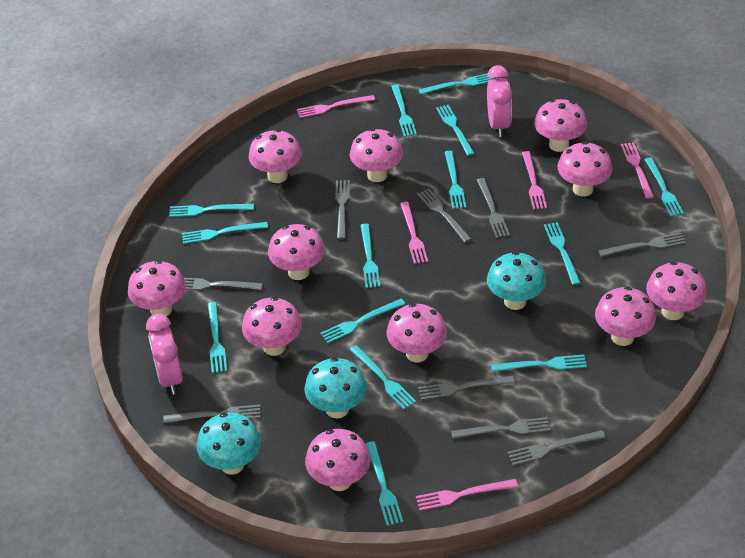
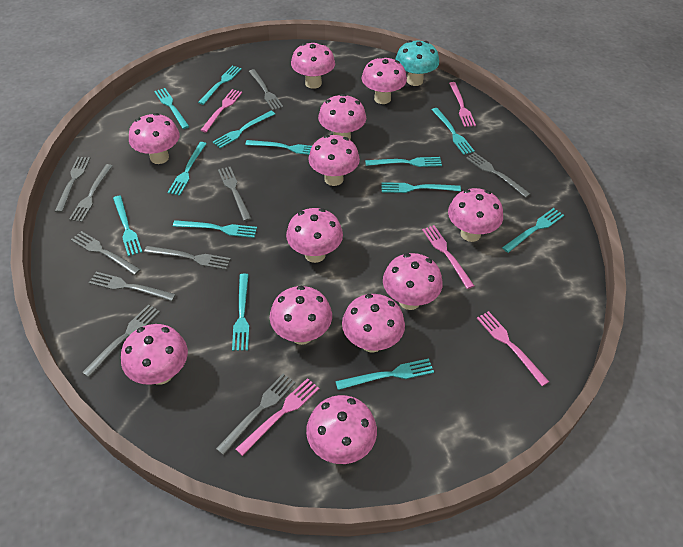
grey fork: [163,404,261,423] [184,278,263,290] [335,180,350,239] [417,189,471,243] [418,376,515,400] [451,417,551,439] [477,178,510,238] [507,430,606,466] [599,233,686,257] = 9 -> [55,157,90,213] [69,164,113,222] [71,231,141,275] [82,304,160,377] [89,272,176,301] [144,246,231,270] [216,374,296,455] [218,167,252,221] [249,69,283,110] [466,152,531,198] = 10
pink clock: [146,314,183,395] [487,65,512,137] = 2 -> none = 0
pink mushroom: [128,260,186,316] [242,297,302,356] [249,129,302,183] [268,224,325,280] [305,429,370,491] [350,129,403,182] [387,303,447,362] [534,99,587,152] [558,142,612,197] [595,287,656,346] [646,262,707,320] = 11 -> [121,324,188,385] [129,113,180,164] [270,286,332,345] [286,208,343,263] [291,42,335,89] [306,395,377,464] [308,135,360,186] [318,94,366,140] [342,294,405,353] [362,56,407,104] [383,253,443,310] [448,188,503,242] = 12
turquoise fork: [169,204,254,217] [182,222,268,244] [208,302,227,373] [320,299,405,343] [350,345,416,410] [360,224,380,288] [366,441,403,526] [391,84,417,137] [419,73,494,94] [436,105,475,156] [445,151,467,209] [491,355,587,372] [544,222,581,285] [644,157,684,216] = 14 -> [113,196,142,256] [154,88,189,129] [167,142,207,196] [173,220,257,238] [198,66,242,105] [213,111,275,148] [232,274,249,351] [245,140,312,155] [335,358,434,390] [365,157,442,167] [381,182,461,193] [432,108,475,155] [502,208,564,253] = 13
turquoise mushroom: [197,413,261,475] [304,357,367,418] [487,252,546,310] = 3 -> [395,40,439,86] = 1

